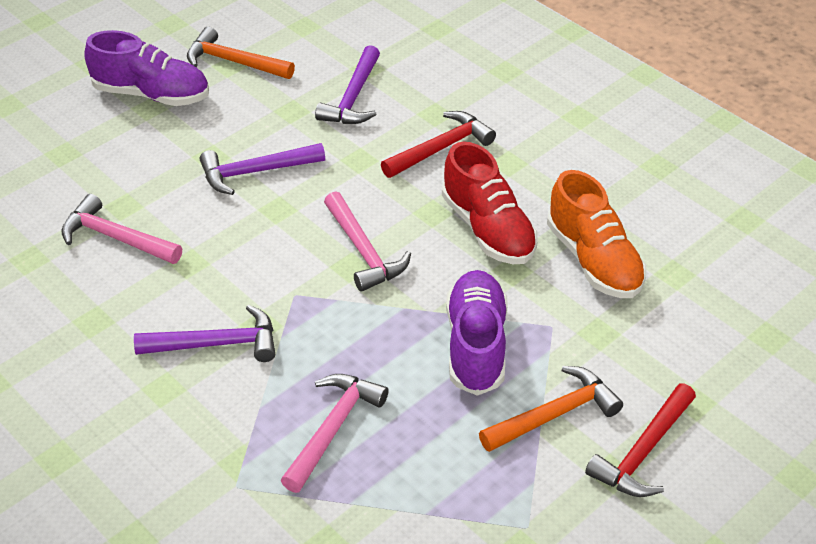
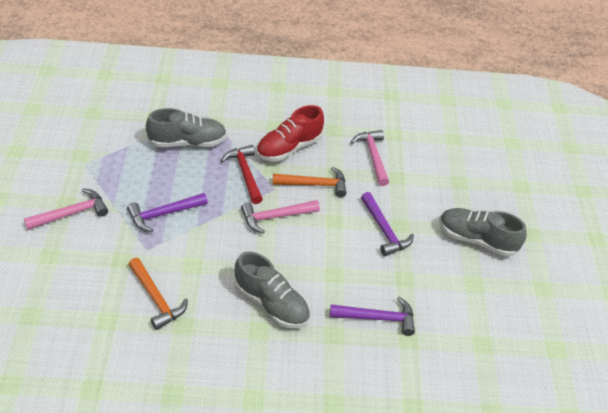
grey shoe: none = 0 -> [146,108,227,147] [234,251,310,328] [440,208,526,257] = 3
orange shoe: [547,170,646,298] = 1 -> none = 0
purple shoe: [85,30,209,106] [446,270,507,396] = 2 -> none = 0
red hammer: [381,111,496,178] [585,383,696,497] = 2 -> [221,145,263,204] = 1

